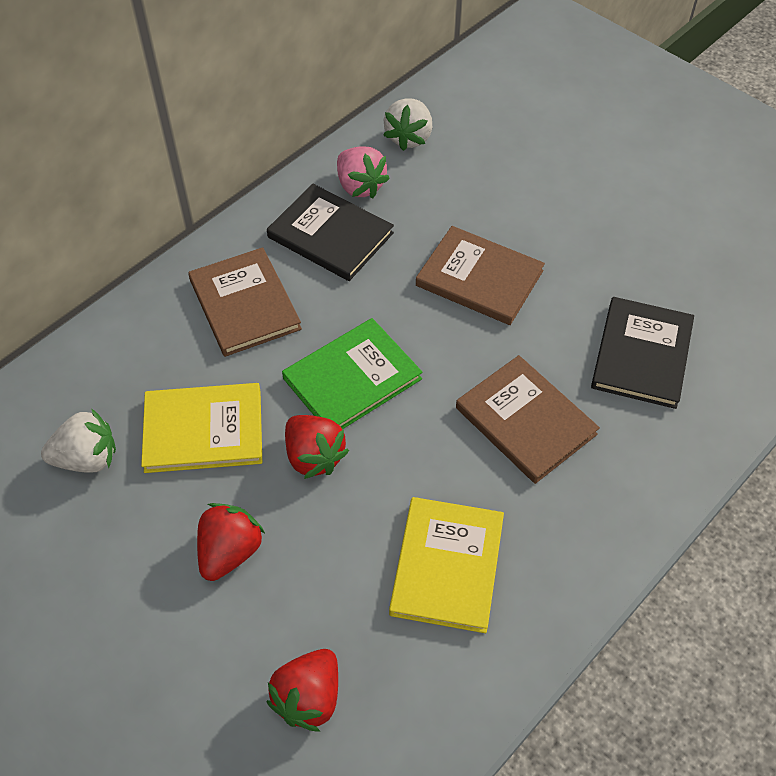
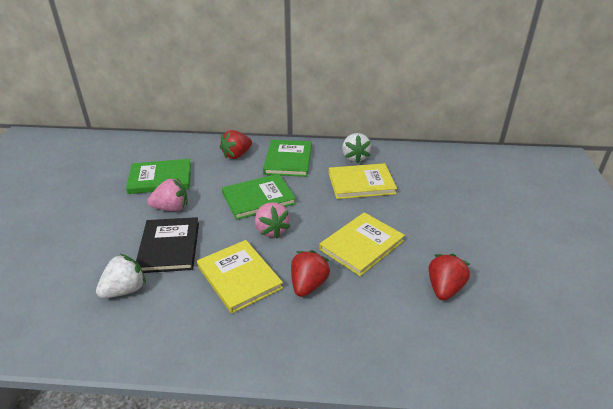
black book: [267,184,394,281] [591,297,694,409] = 2 -> [136,217,199,273] = 1
brown book: [188,247,302,357] [416,226,545,325] [456,355,600,484] = 3 -> none = 0
green book: [282,318,423,429] = 1 -> [126,159,191,194] [222,174,296,220] [263,140,312,177] = 3
pink strawberry: [337,146,390,198] = 1 -> [147,179,188,211] [255,202,291,238] = 2
yellow book: [141,383,262,473] [389,497,504,633] = 2 -> [197,240,283,314] [319,212,405,276] [329,163,397,199] = 3

